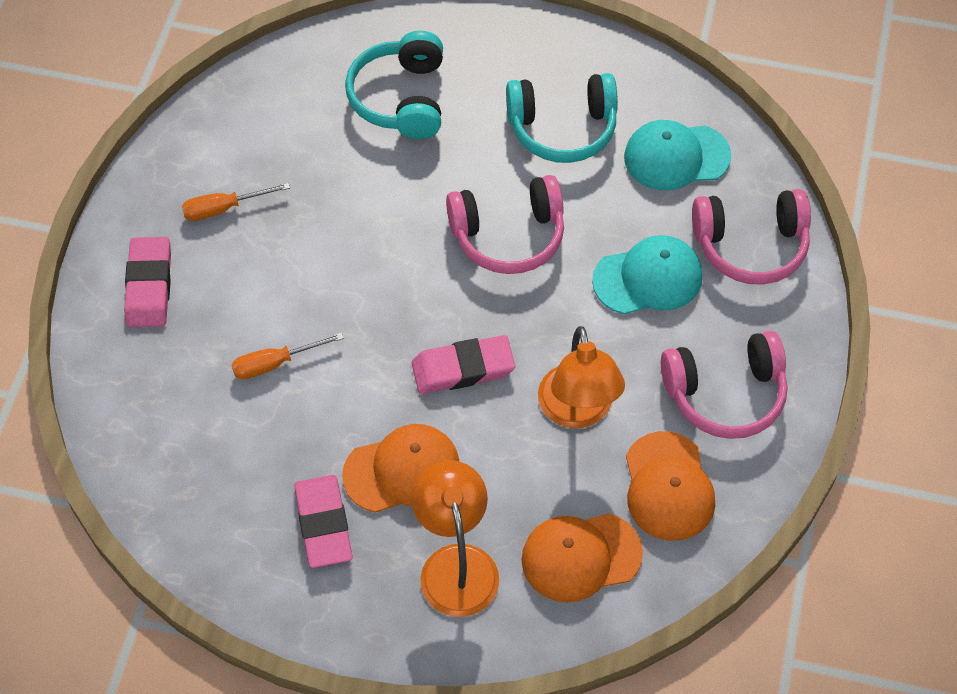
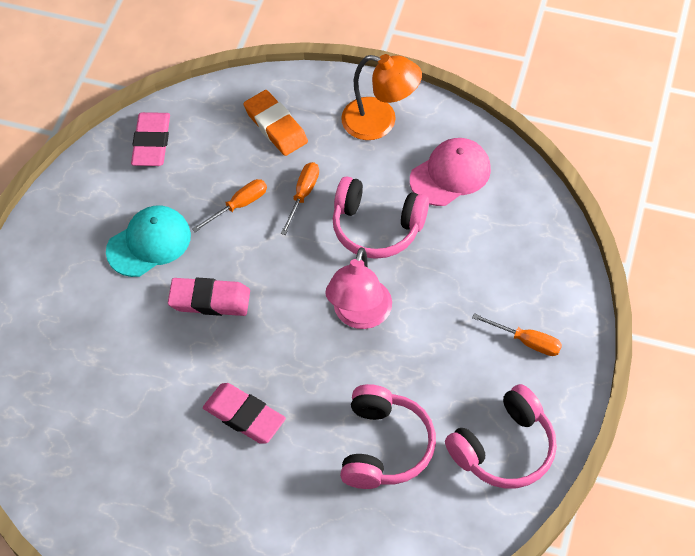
orange cap: [342,424,459,513] [521,513,643,603] [626,431,715,541] = 3 -> none = 0
orange eraser: none = 0 -> [243,90,308,156] = 1
orange lamp: [411,460,499,617] [538,326,625,428] = 2 -> [341,54,422,140] = 1
orange screwdriver: [182,183,290,221] [231,333,344,379] = 2 -> [192,179,267,232] [281,162,319,235] [472,313,562,356] = 3
pink cap: none = 0 -> [410,138,491,206] = 1
pink lamp: none = 0 -> [325,247,392,329] = 1
turquoise cap: [592,235,702,314] [624,120,731,190] = 2 -> [106,206,191,277] = 1
turquoise headphones: [345,31,443,139] [506,73,618,163] = 2 -> none = 0

